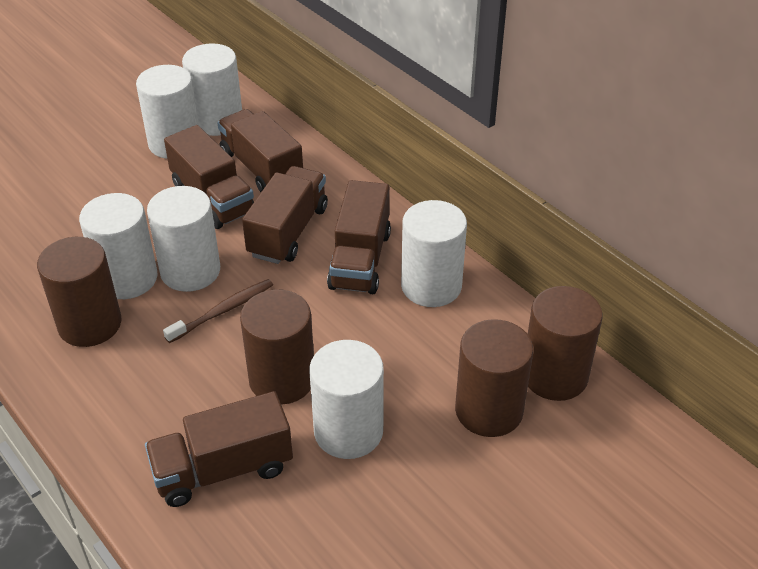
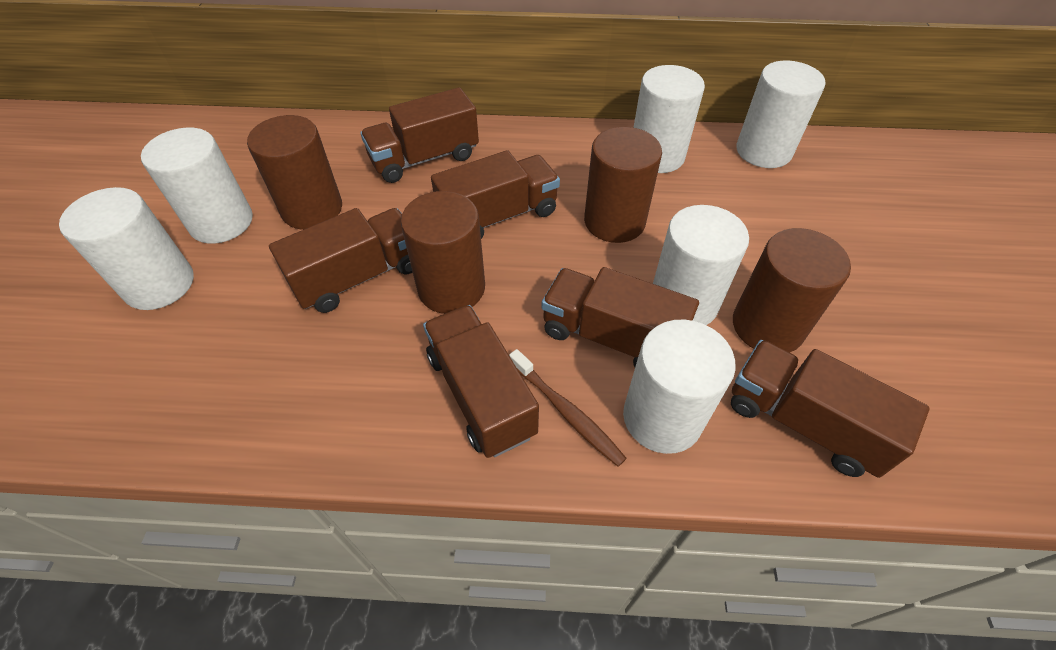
brown truck: [145,391,293,507] [164,125,254,229] [217,109,303,192] [242,166,328,264] [327,180,391,294] = 5 -> [269,208,413,313] [360,87,479,183] [423,305,539,458] [431,150,560,239] [541,267,699,367] [731,340,930,478] = 6

